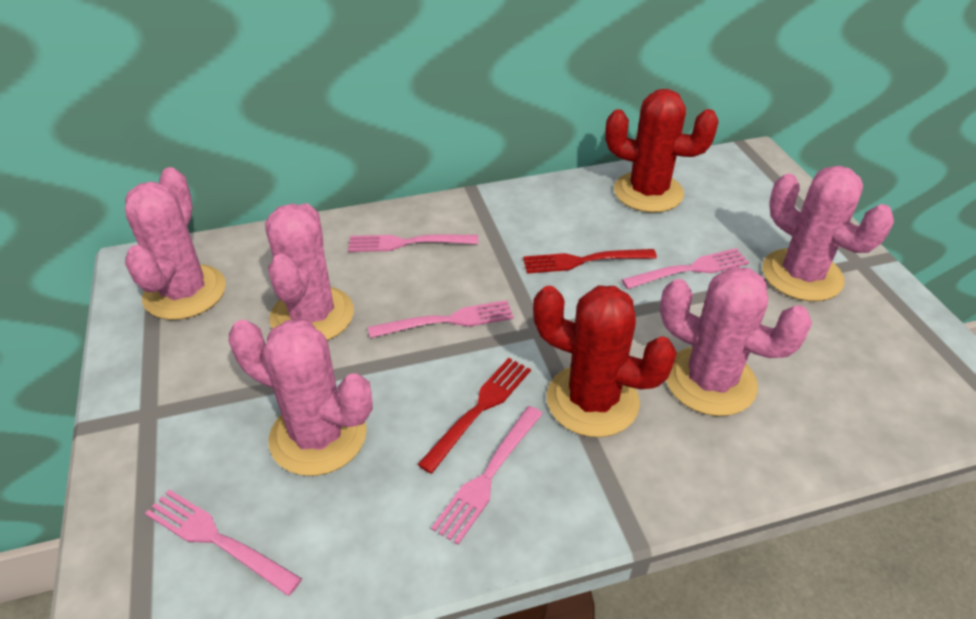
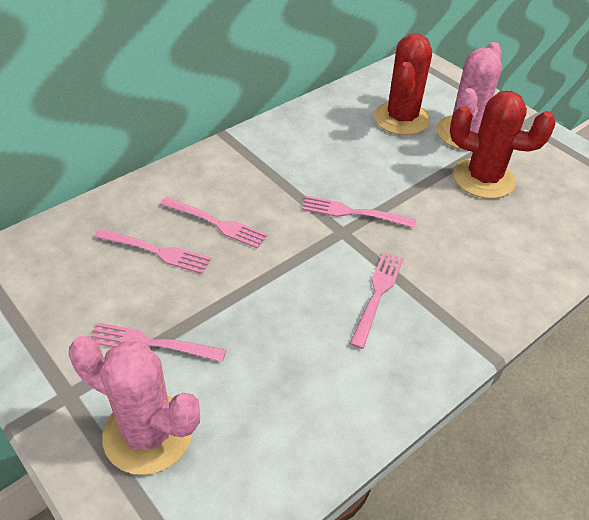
pink cactus: [125,167,226,320] [229,320,373,476] [265,203,354,341] [660,266,812,416] [762,166,894,301] = 5 -> [69,336,200,475] [436,42,502,150] = 2
red fork: [417,358,531,474] [523,249,657,273] = 2 -> none = 0

